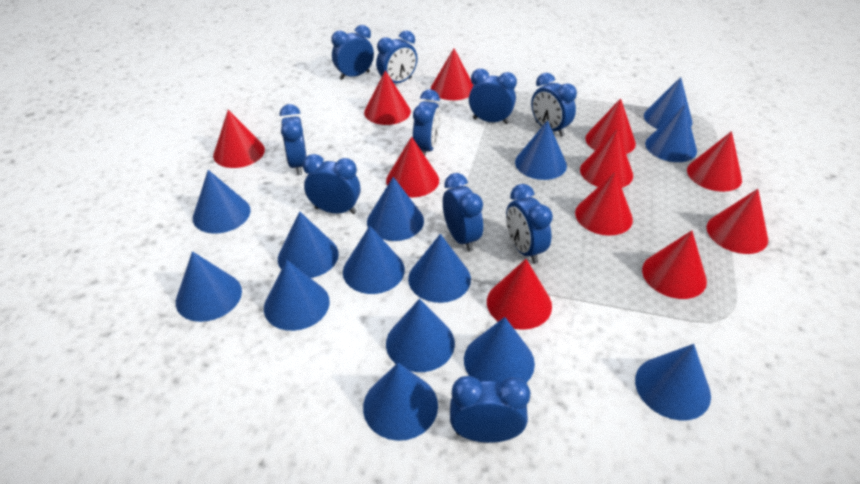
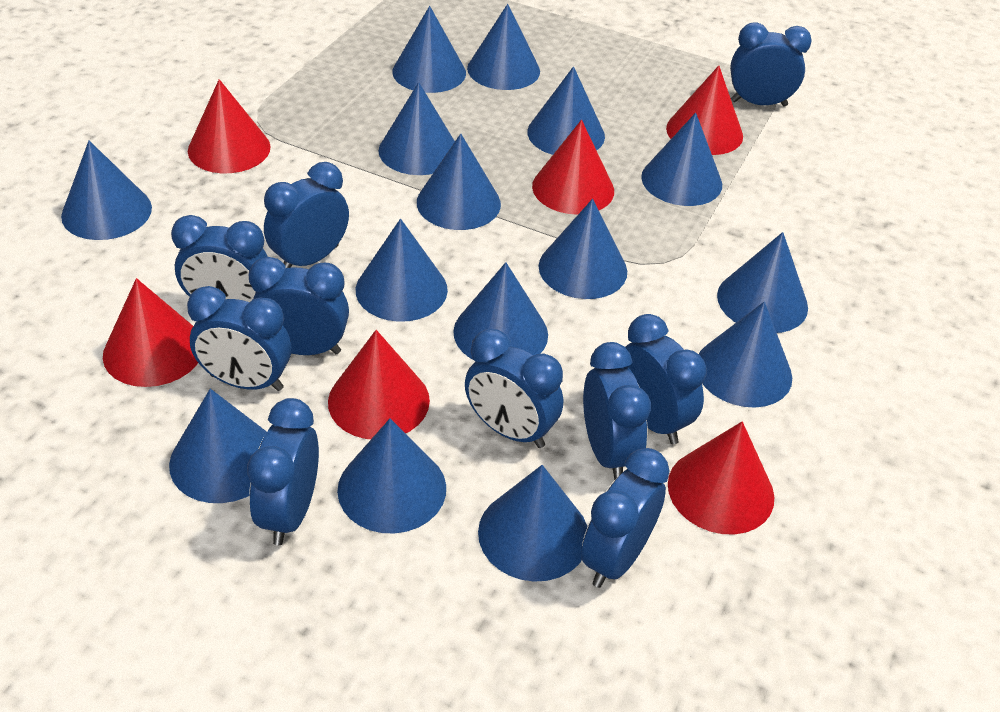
blue cone: [176,251,242,322] [193,170,251,233] [264,260,330,331] [278,211,339,278] [343,226,405,294] [363,363,438,441] [367,177,424,241] [386,299,455,372] [408,234,471,303] [464,317,535,383] [515,120,567,180] [635,344,711,421] [644,77,693,129] [645,105,697,162] = 14 -> [61,141,152,240] [169,389,267,503] [337,418,446,533] [356,219,448,322] [379,82,455,175] [392,6,466,93] [417,134,501,230] [453,262,548,360] [467,4,540,90] [478,465,588,582] [527,66,605,155] [539,199,627,299] [641,113,722,206] [699,302,792,407] [717,232,808,333] = 15
red cone: [213,110,265,168] [364,70,411,125] [386,137,439,197] [431,48,473,100] [487,259,552,330] [575,172,633,236] [580,129,633,188] [585,98,636,154] [642,230,707,299] [687,131,742,192] [706,189,768,254] = 11 -> [103,278,198,387] [188,79,270,173] [328,330,430,439] [532,120,614,215] [666,66,743,155] [668,421,774,535] = 6

